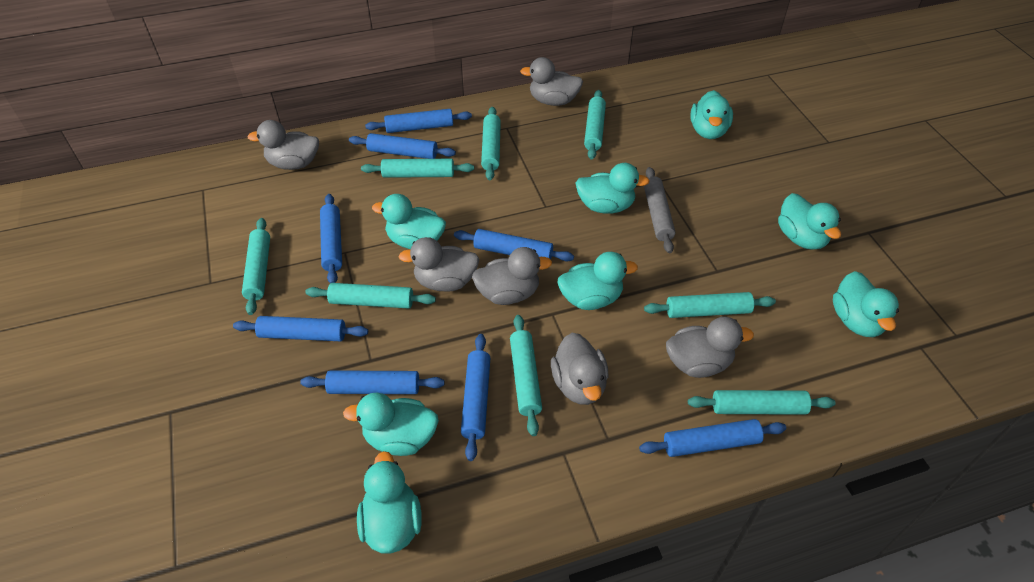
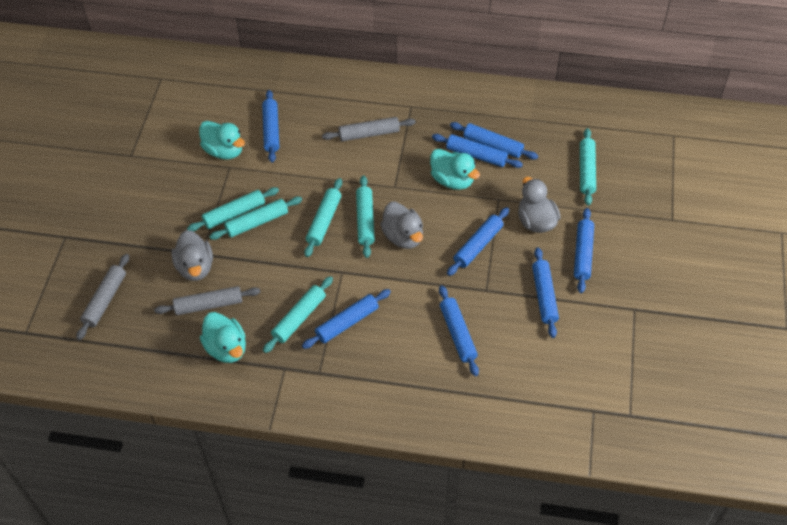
grey duck: [247,120,319,170] [398,237,479,291] [472,247,552,305] [520,57,583,106] [551,333,608,405] [666,317,754,378] = 6 -> [171,230,213,281] [380,201,423,249] [518,177,561,233] = 3
grey rolling pin: [644,167,675,253] = 1 -> [76,254,129,340] [154,286,260,315] [322,117,416,141] = 3
turquoise duck: [343,393,439,456] [357,451,422,554] [372,194,446,249] [557,252,638,310] [576,163,650,214] [690,90,733,139] [778,193,841,250] [833,271,899,337] = 8 -> [199,121,245,159] [200,312,246,363] [430,149,480,190] = 3
turquoise rolling pin: [242,218,270,315] [305,283,436,309] [361,159,474,178] [481,107,501,180] [510,315,542,436] [584,90,606,160] [644,292,776,318] [688,390,835,415] = 8 -> [187,187,279,232] [209,197,302,240] [263,276,333,353] [304,178,342,257] [356,176,375,258] [580,128,596,206] = 6

